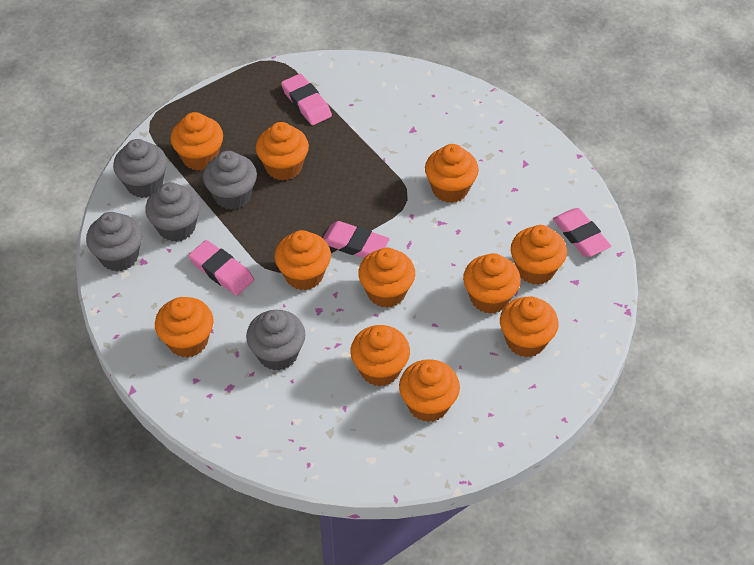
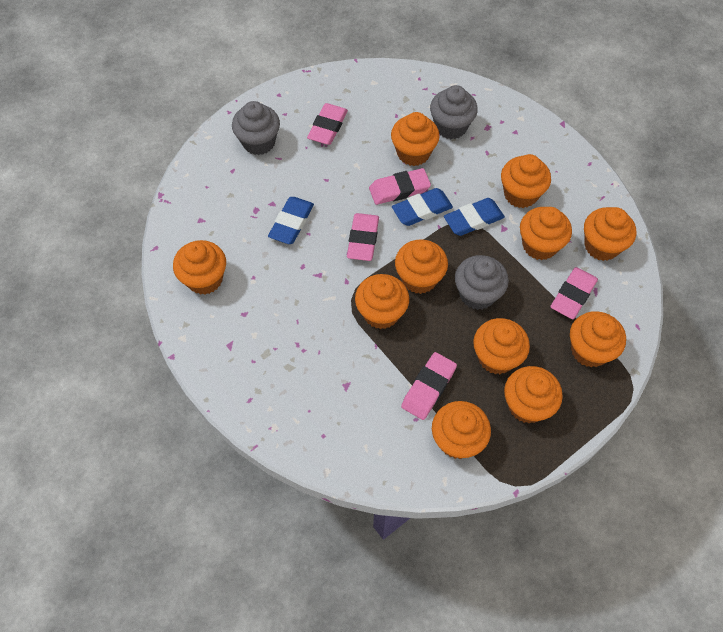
blue eraser: none = 0 -> [268,197,314,244] [392,188,453,226] [444,198,505,236] = 3
grey cupcake: [86,212,142,272] [113,139,167,198] [145,182,201,242] [203,151,257,210] [246,310,306,371] = 5 -> [232,101,280,155] [430,85,478,139] [455,255,509,310] = 3
pink eraser: [189,240,254,295] [281,74,332,125] [323,221,390,258] [553,208,611,257] = 4 -> [307,103,348,145] [347,213,379,261] [369,168,431,205] [401,352,457,420] [550,267,598,319] = 5

